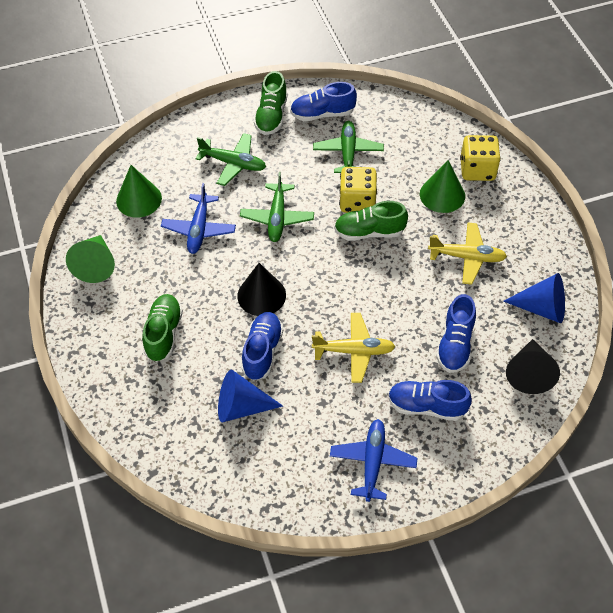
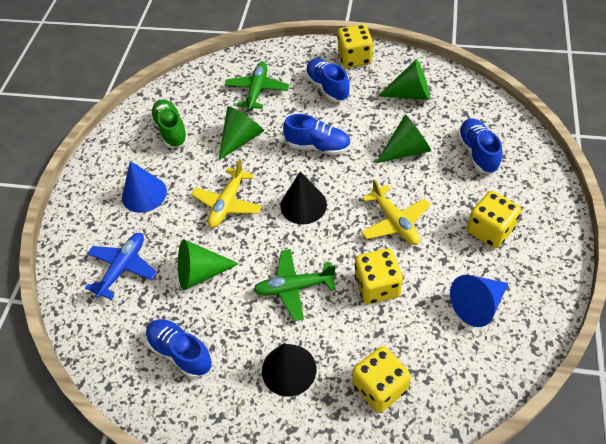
blue plane: [161,183,236,254] [330,419,418,502] = 2 -> [85,233,157,300] = 1
green cone: [66,235,115,283] [116,165,162,218] [420,160,465,213] = 3 -> [178,239,239,290] [218,106,264,161] [376,114,431,163] [378,59,430,100] = 4
green plane: [195,133,266,186] [240,172,314,242] [313,121,384,173] = 3 -> [225,62,289,111] [253,249,336,321] = 2
green shoe: [142,294,183,362] [254,71,288,135] [334,201,408,241] = 3 -> [150,99,188,148] = 1
yellow dice: [339,167,377,213] [460,135,501,181] = 2 -> [337,24,373,68] [352,346,411,413] [354,248,403,304] [467,191,521,248] = 4

